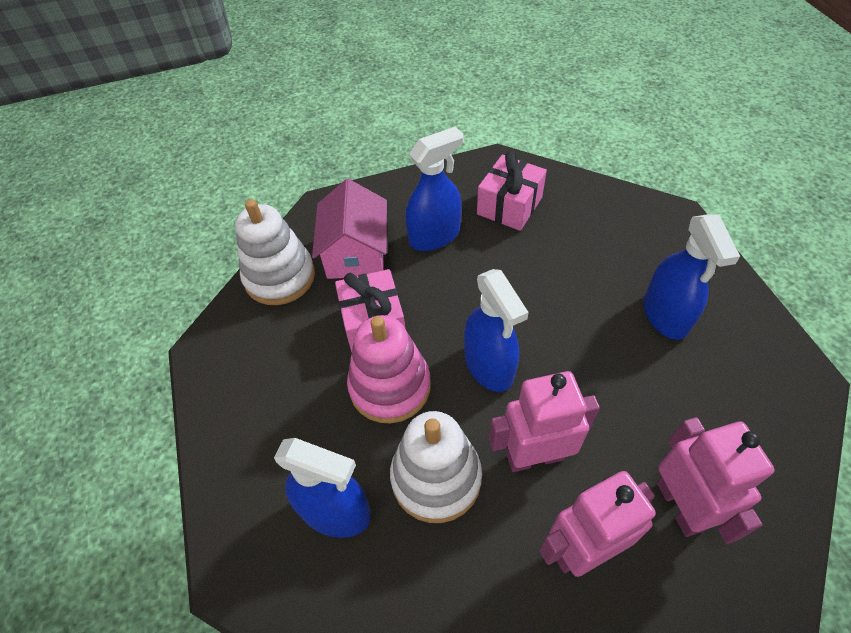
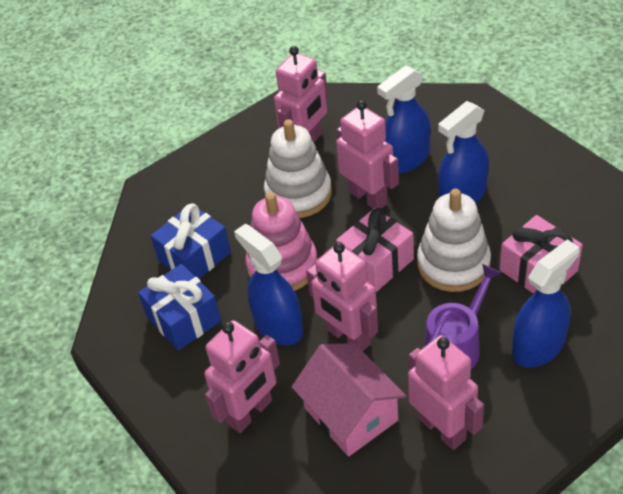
blue gift: none = 0 -> [138,264,221,351] [151,203,231,279] = 2
pink robot: [489,371,600,472] [539,471,656,577] [657,417,775,544] = 3 -> [204,320,280,433] [274,46,328,142] [306,242,378,351] [336,100,399,209] [408,335,484,450] = 5
purple watering can: none = 0 -> [424,264,501,369] = 1

